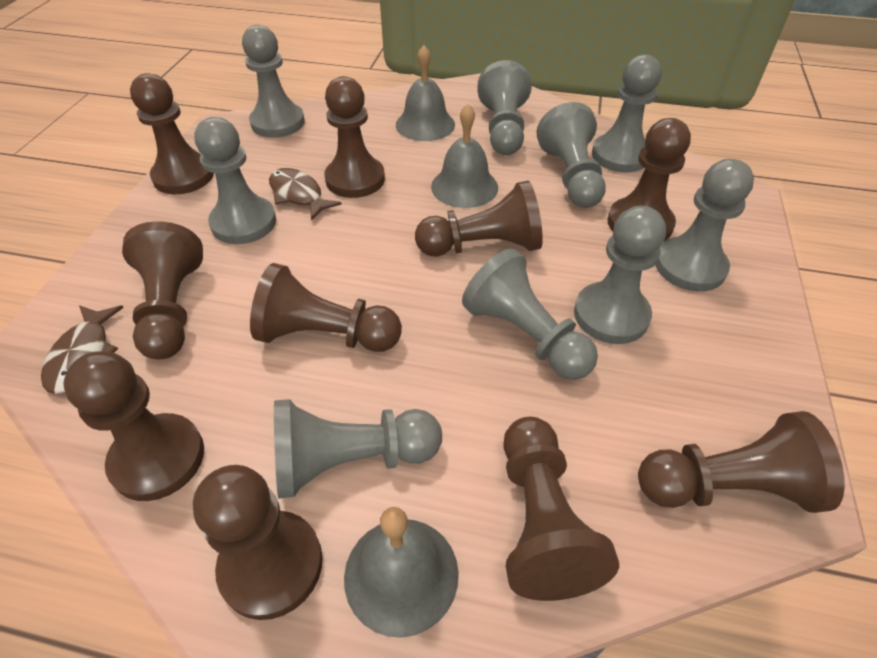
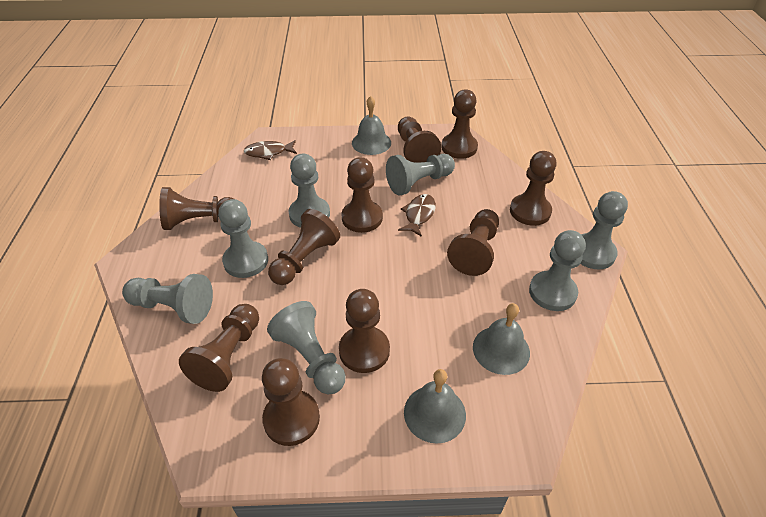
grey pawn: [194,117,276,244] [242,25,305,138] [274,399,442,499] [462,249,598,380] [478,60,532,155] [536,102,606,208] [574,206,666,344] [592,54,662,172] [656,159,754,291] = 9 -> [122,274,213,324] [218,199,268,278] [267,301,346,394] [289,154,330,228] [386,154,455,195] [529,230,586,311] [580,191,628,269] = 7

